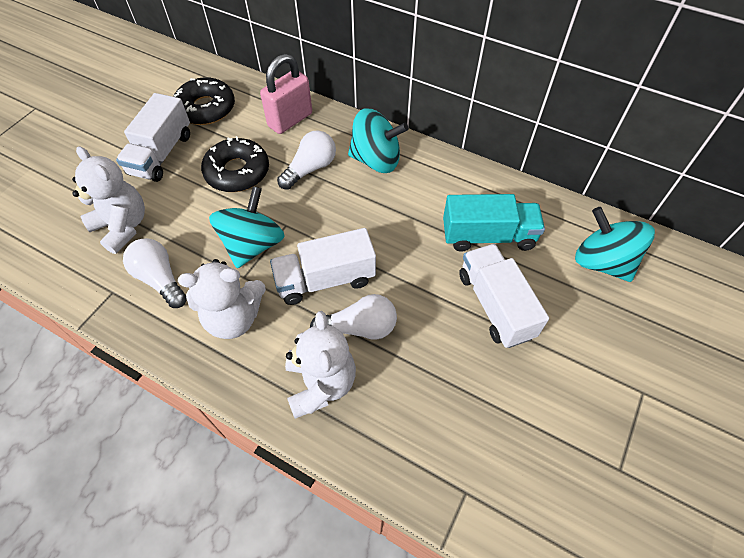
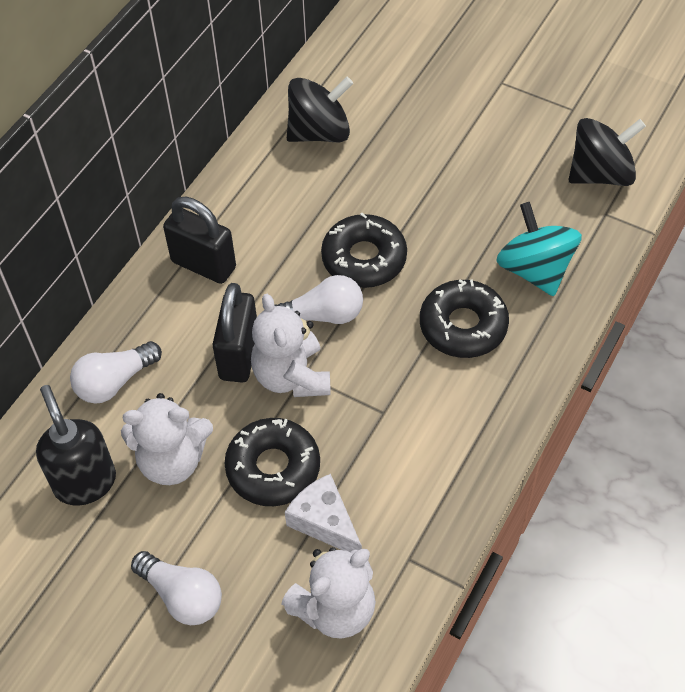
black donut: [173,77,235,125] [201,136,269,192] = 2 -> [224,418,320,506] [321,213,407,288] [420,279,509,358] = 3
black padlock: none = 0 -> [163,196,236,284] [213,283,257,382] = 2
black soap dispenser: none = 0 -> [36,385,116,506] = 1
black spinning top: none = 0 -> [287,77,353,142] [569,118,646,186] = 2
pink padlock: [260,54,312,134] = 1 -> none = 0
turquoise spinning top: [209,186,285,268] [348,108,409,173] [575,207,655,282] = 3 -> [496,202,582,296] = 1
turquoise truck: [443,194,545,252] = 1 -> none = 0
white cheese: none = 0 -> [285,474,362,552] = 1
white truck: [116,93,190,182] [270,228,376,305] [459,244,549,348] = 3 -> none = 0

